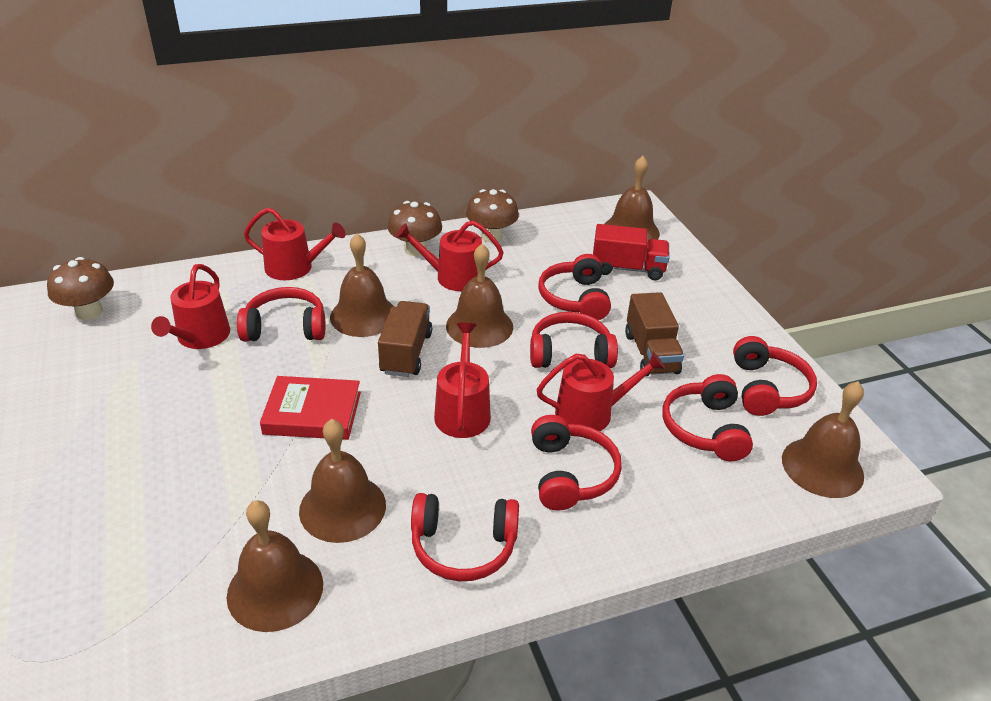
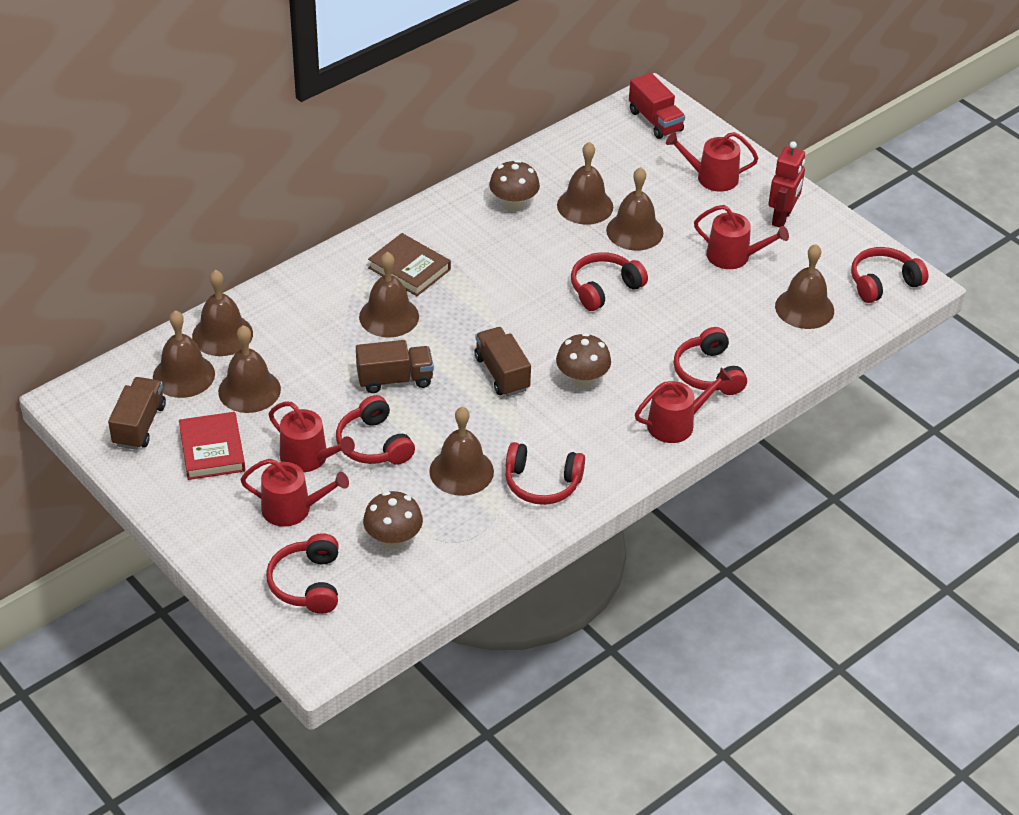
brown bell: [227,500,323,632] [299,419,386,543] [330,233,394,337] [446,244,513,348] [604,156,660,241] [782,381,864,498] = 6 -> [153,310,215,398] [192,270,253,356] [218,325,281,413] [359,252,419,338] [429,407,494,496] [557,142,613,225] [606,167,663,251] [775,244,834,329] = 8
brown book: none = 0 -> [368,233,451,296] = 1
brown truck: [378,301,432,377] [625,292,684,376] = 2 -> [108,377,166,450] [356,340,434,393] [474,327,531,396] = 3
red headphones: [237,287,325,341] [411,493,519,581] [530,312,618,368] [531,415,622,511] [538,254,611,320] [662,374,753,461] [733,336,817,416] = 7 -> [266,533,339,614] [336,395,415,465] [505,442,585,505] [571,252,648,311] [674,327,747,395] [851,247,928,303] = 6
red robot: none = 0 -> [768,141,805,228] = 1

